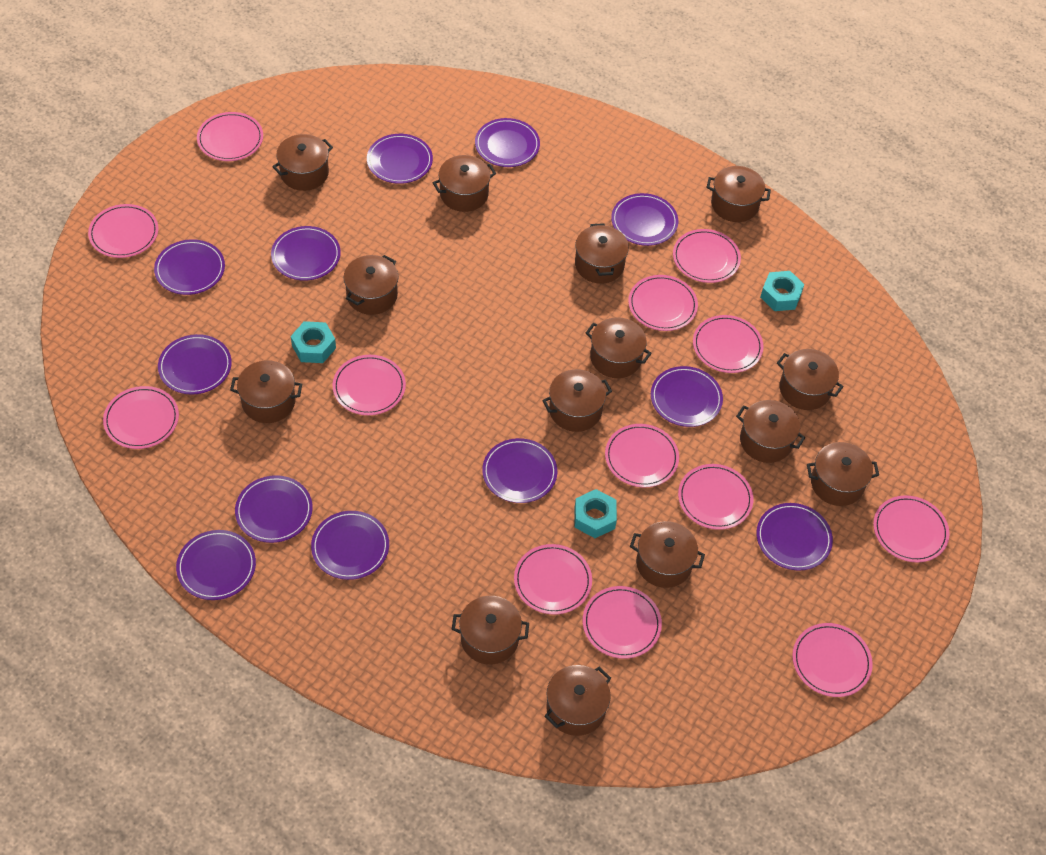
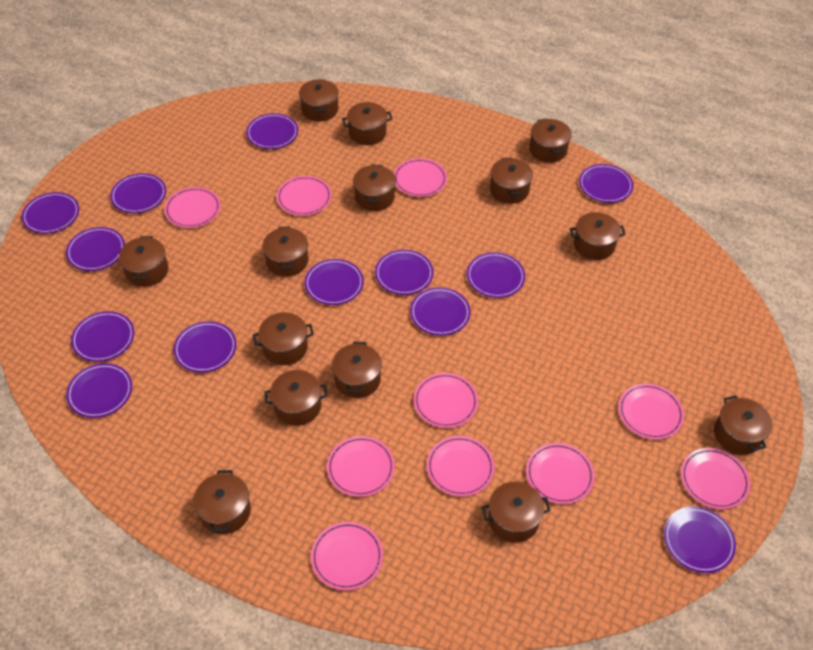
pink plate: [88,204,158,258] [103,386,179,449] [197,112,263,161] [332,355,406,415] [514,544,592,615] [583,586,662,659] [605,424,679,487] [628,275,698,331] [673,229,741,283] [678,464,753,530] [693,315,764,373] [792,623,873,697] [873,495,949,562] = 13 -> [164,187,221,228] [277,176,332,216] [311,522,383,590] [327,436,395,497] [394,158,447,197] [414,373,478,428] [427,436,495,497] [526,443,595,504] [618,384,684,440] [681,448,750,509] = 10
purple plate: [154,239,225,295] [158,334,232,395] [176,530,256,600] [235,475,313,543] [271,226,341,281] [311,511,389,580] [367,134,433,184] [475,118,540,167] [482,438,557,503] [611,193,678,246] [651,366,723,427] [757,503,833,571] = 12 -> [21,192,79,234] [66,227,125,271] [66,363,132,418] [71,311,134,362] [110,173,166,213] [174,321,237,373] [246,113,298,149] [305,259,364,305] [375,250,433,295] [410,287,471,336] [467,252,525,298] [579,164,634,203] [664,506,736,573] = 13
turquoise nut: [291,321,336,363] [575,489,617,538] [760,271,804,311] = 3 -> none = 0

